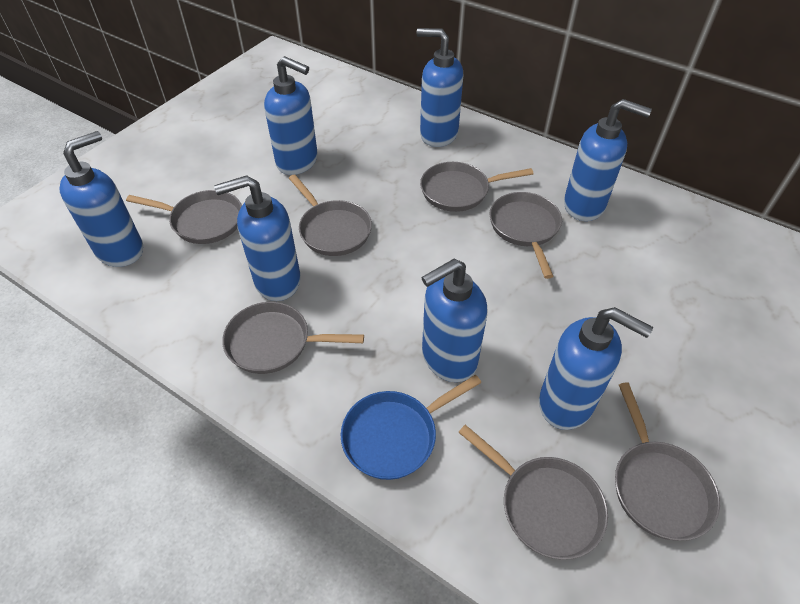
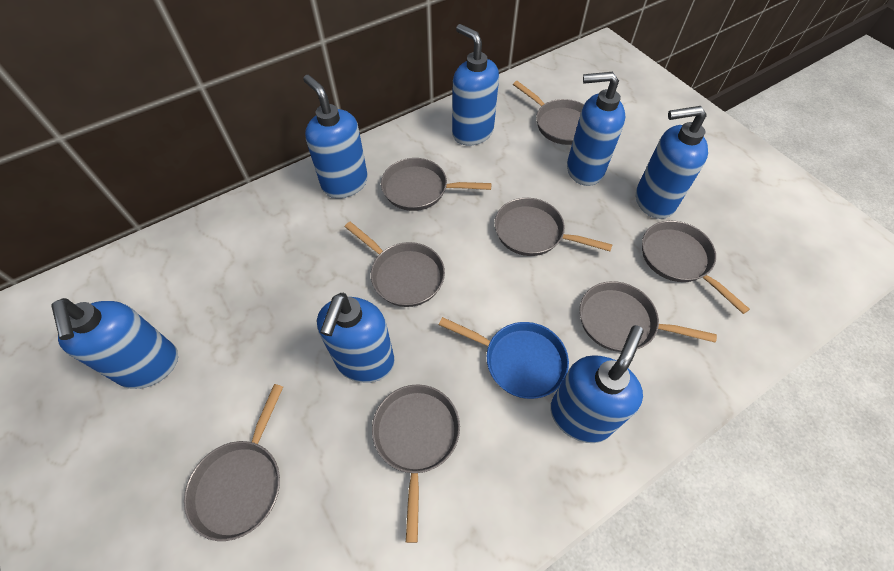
grey pan: [126,190,242,244] [222,302,364,374] [289,175,372,256] [420,162,533,212] [458,425,608,560] [489,192,562,279] [615,382,720,541] = 7 -> [184,384,283,541] [345,222,445,307] [372,384,460,543] [381,158,492,211] [494,198,612,256] [513,81,584,145] [580,281,717,352] [642,221,750,314] = 8

